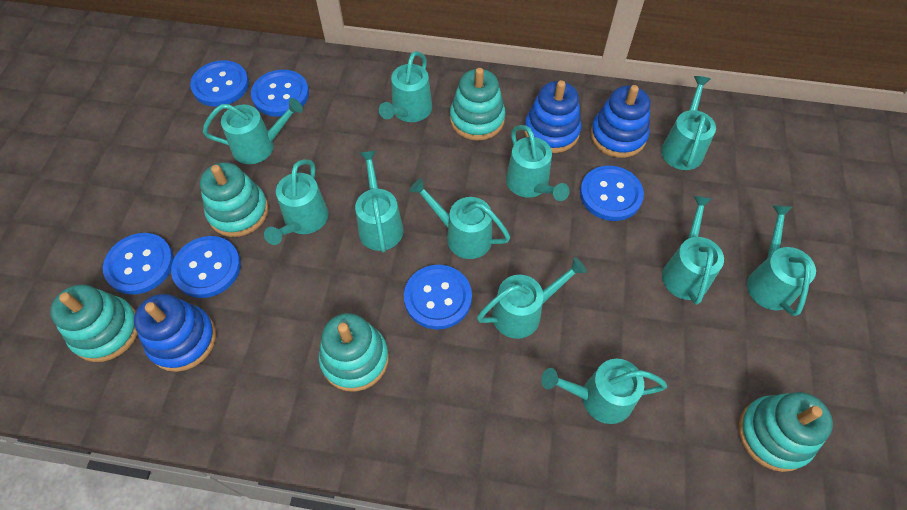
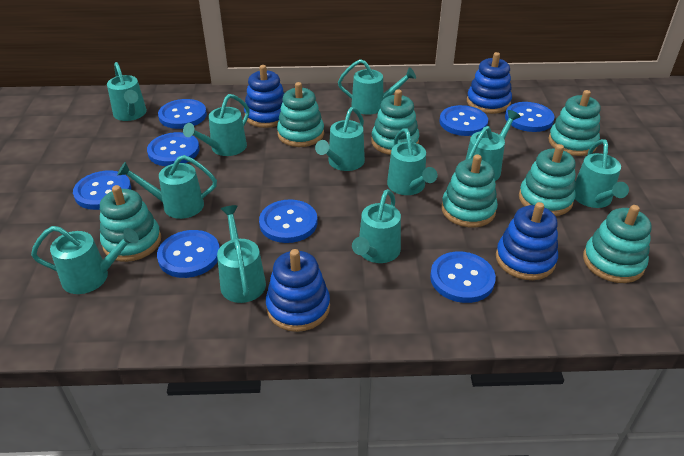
blue button: [103,233,174,295] [171,236,241,298] [190,60,249,107] [251,70,309,117] [404,265,472,330] [580,166,644,221] = 6 -> [73,170,131,210] [147,132,199,166] [157,230,220,278] [158,99,207,129] [259,199,318,243] [430,252,496,303] [440,105,488,136] [505,102,554,132] = 8
blue stacking toy: [134,294,216,372] [524,80,582,153] [590,85,650,158] = 3 -> [244,65,284,128] [266,249,330,332] [467,52,512,114] [496,202,558,280] = 4
turquoise stacking toy: [50,284,138,362] [200,162,269,237] [319,313,389,392] [450,68,505,141] [738,392,833,472] = 5 -> [100,185,161,262] [277,82,324,147] [371,90,420,155] [441,154,498,228] [519,144,576,216] [548,90,601,156] [583,205,652,283] = 7

